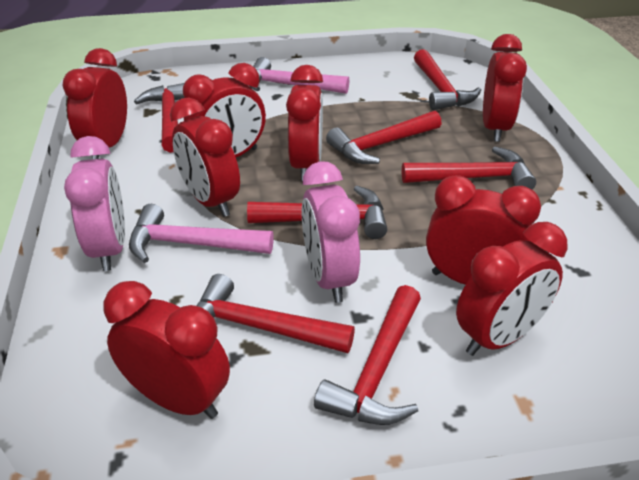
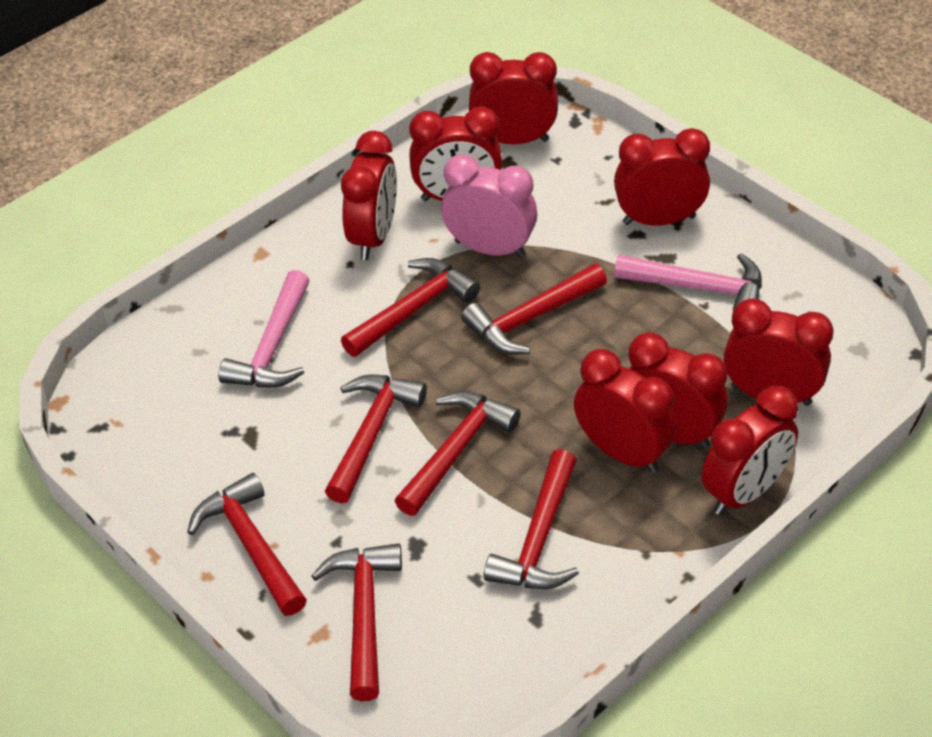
pink clock: [64,136,125,271] [302,161,360,303] = 2 -> [441,154,537,258] = 1

